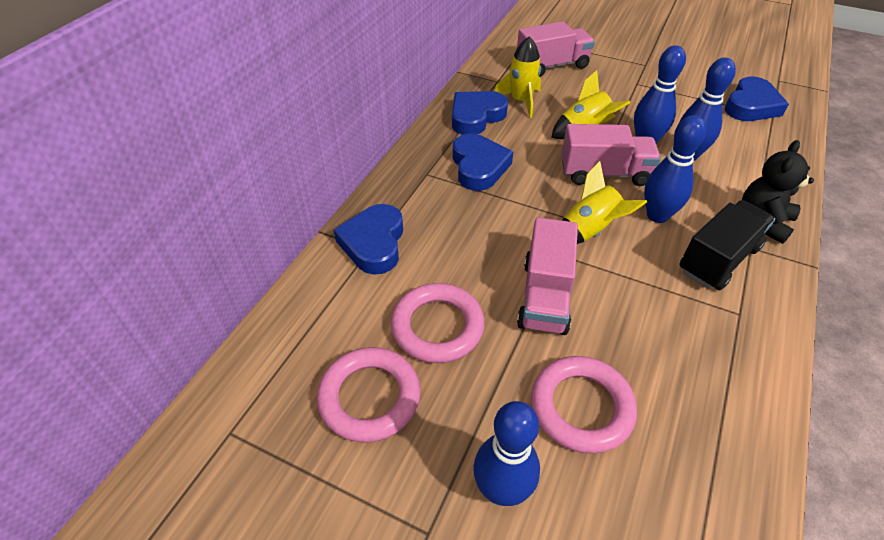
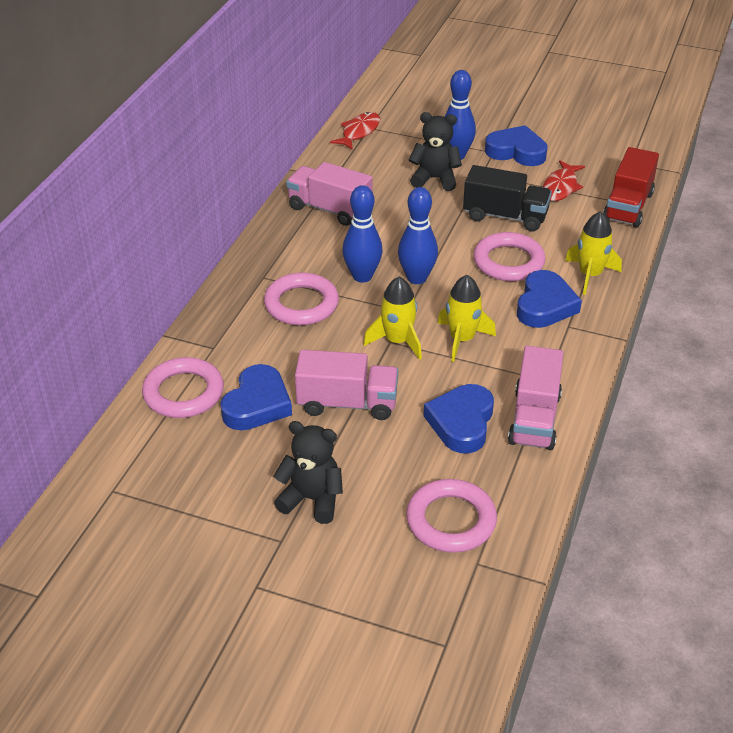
black teddy bear: [742,140,814,244] = 1 -> [273,421,343,524] [409,112,462,191] = 2
blue bowling pin: [473,401,540,506] [634,45,686,143] [644,115,706,223] [679,57,736,161] = 4 -> [342,185,382,283] [398,187,438,284] [444,70,476,160] = 3
pink ring: [317,347,421,443] [391,283,485,363] [531,356,637,454] = 3 -> [142,357,224,418] [264,273,339,325] [406,479,497,553] [473,232,546,281] = 4
red fish: none = 0 -> [330,112,380,150] [543,160,585,201] = 2
red truck: none = 0 -> [603,147,659,227] = 1

